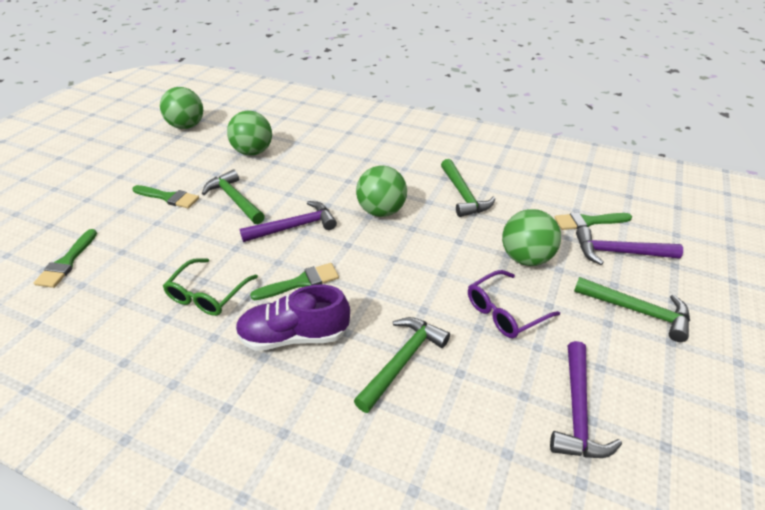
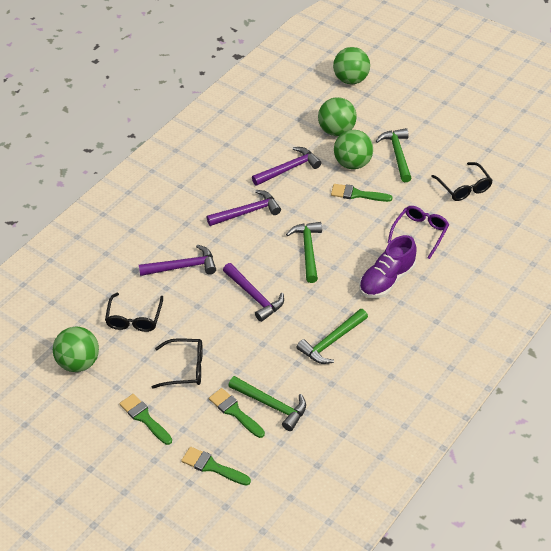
black glasses: none = 0 -> [105,293,163,332] [152,338,203,389] [431,162,493,201] = 3
green glasses: [163,258,258,316] = 1 -> none = 0
purple hammer: [239,201,337,242] [550,341,622,458] [576,227,683,265] = 3 -> [139,244,216,276] [207,190,281,226] [223,263,284,322] [252,147,321,186] = 4

